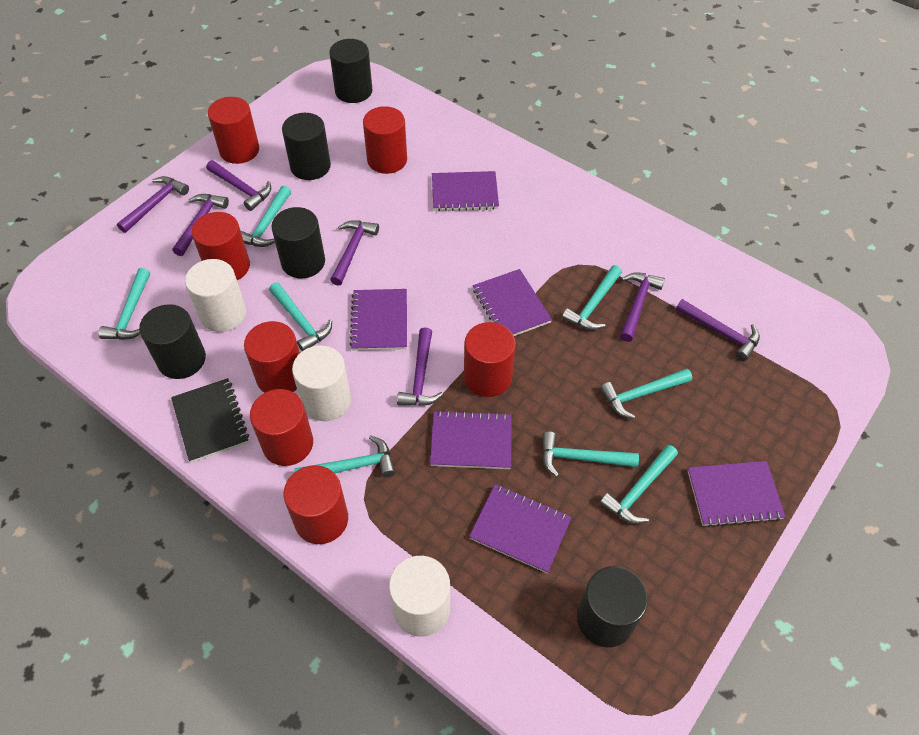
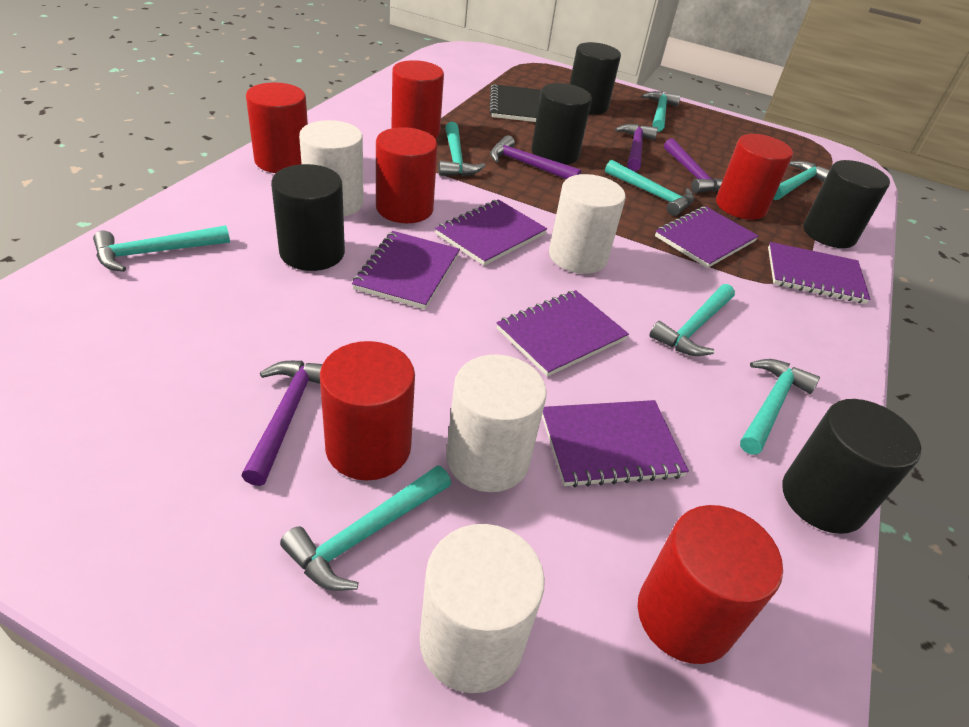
purple hammer: [117,176,189,233] [172,194,229,256] [206,160,271,211] [330,220,379,286] [397,327,443,406] [620,272,665,342] [676,299,760,361] = 7 -> [241,361,323,486] [490,135,581,179] [615,124,658,172] [664,139,723,193] = 4
red cylinder: [192,212,250,280] [208,97,259,164] [244,321,300,393] [250,389,313,466] [283,465,348,544] [363,106,407,174] [464,322,516,397] = 7 -> [246,82,308,173] [320,341,415,481] [376,127,438,223] [391,60,444,139] [638,505,783,664] [716,134,793,220] = 6
white cylinder: [185,259,246,332] [292,346,351,421] [389,556,450,637] = 3 -> [299,120,364,217] [420,524,545,693] [446,355,547,492] [549,174,626,274] = 4

